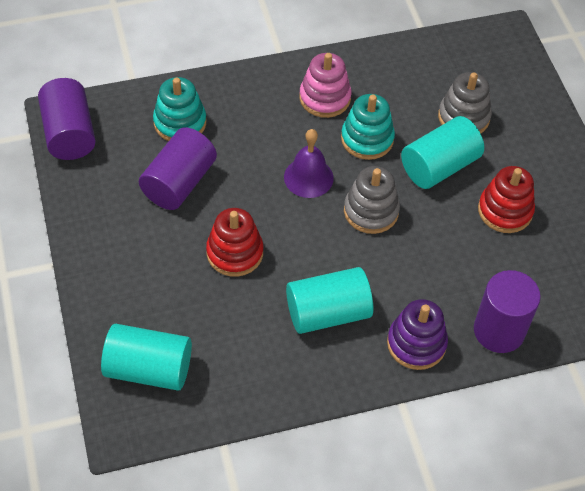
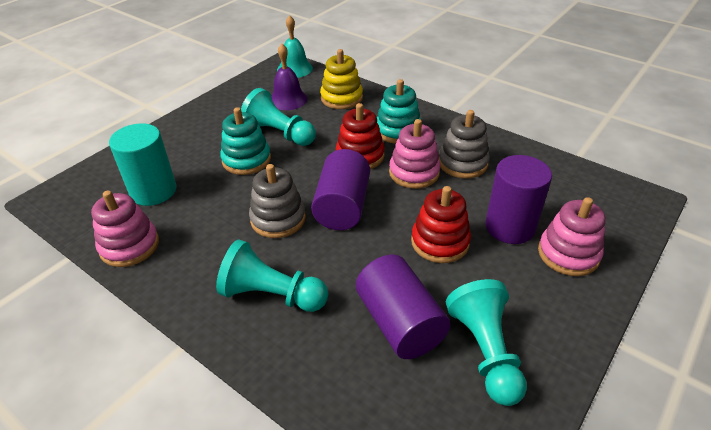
pink stacking toy: [299,53,352,118] = 1 -> [91,191,159,267] [389,119,441,189] [538,197,606,276] = 3
purple stacking toy: [387,299,448,370] = 1 -> none = 0
turquoise bell: none = 0 -> [277,15,313,78] = 1
turquoise cylinder: [101,324,192,391] [286,267,373,334] [401,116,484,189] = 3 -> [109,123,176,206] = 1
turquoise pawn: none = 0 -> [216,239,328,312] [241,88,316,146] [446,279,527,406] = 3
yellow stacking toy: none = 0 -> [320,49,363,109] = 1

